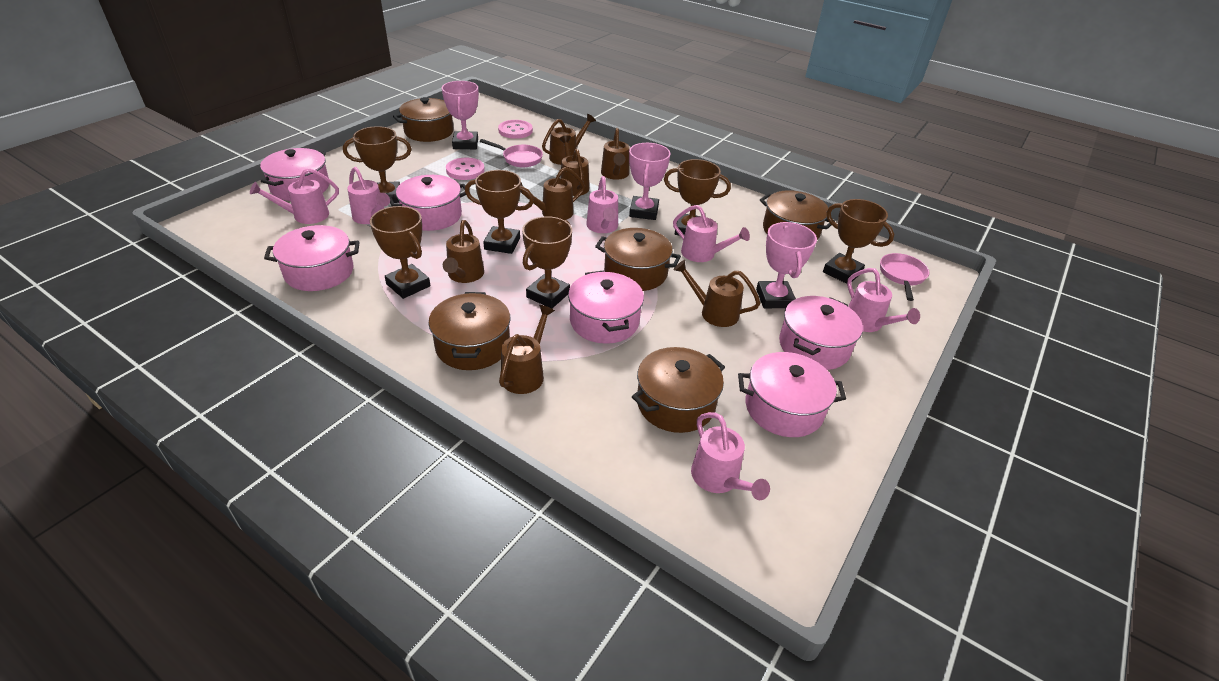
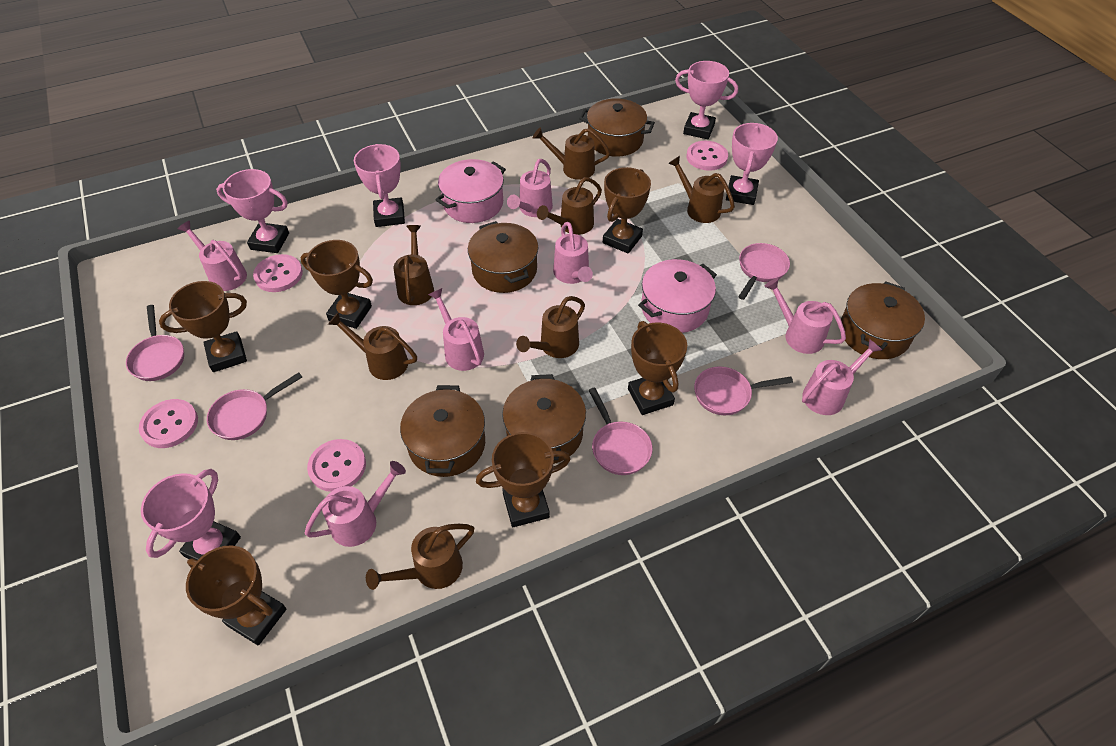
pink button: [446,158,485,180] [498,120,533,139] = 2 -> [139,399,198,448] [253,254,303,292] [307,439,366,492] [686,141,728,171] = 4
pink pan: [480,139,543,167] [880,253,929,301] = 2 -> [126,305,184,381] [207,372,302,440] [588,388,653,475] [694,366,793,415] [738,243,790,300] = 5
pink pot: [260,148,329,201] [264,225,360,291] [389,175,466,231] [568,270,644,344] [738,352,846,437] [779,296,863,370] = 6 -> [435,159,506,223] [638,259,717,333] = 2
pink trophy: [442,81,479,149] [629,143,670,220] [756,222,817,308] = 3 -> [141,469,241,560] [216,169,289,253] [354,144,405,227] [675,61,738,139] [726,123,778,205] = 5
pink watering can: [250,168,339,224] [347,167,390,224] [586,176,618,233] [673,205,750,262] [691,412,770,500] [847,268,920,332] = 6 -> [178,221,247,291] [304,461,406,547] [428,288,484,371] [507,159,553,217] [553,222,593,284] [764,278,846,354] [802,339,882,415] = 7

